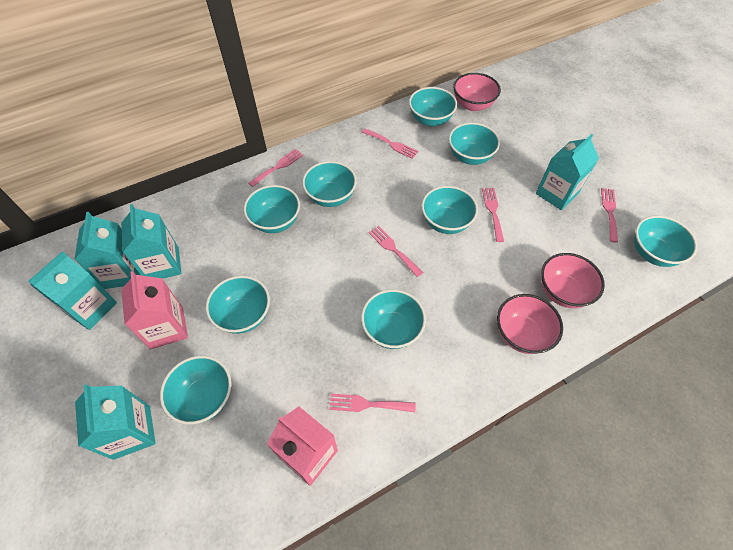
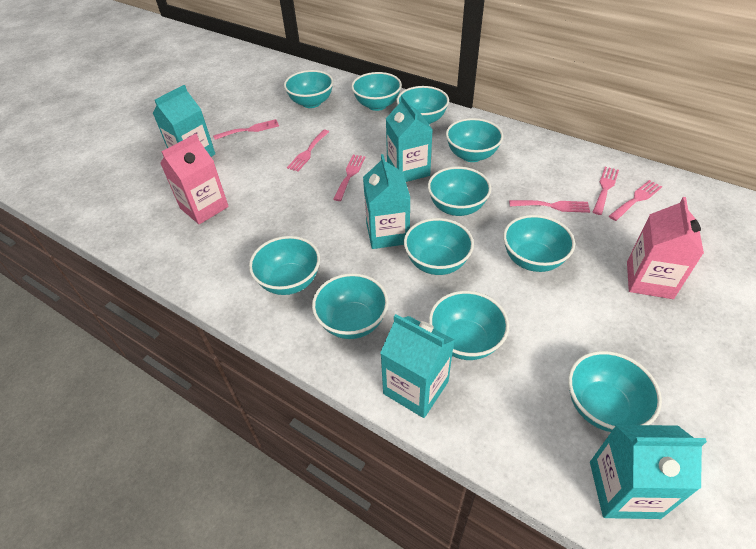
pink bowl: [453,73,501,111] [497,294,563,354] [541,253,605,308] = 3 -> none = 0
turquoise bowl: [160,356,232,425] [206,276,270,334] [244,185,300,233] [302,161,357,207] [361,289,426,349] [409,87,457,126] [421,186,478,234] [449,122,500,165] [634,216,697,267] = 9 -> [249,236,320,295] [284,70,333,108] [312,273,388,339] [351,72,402,111] [397,86,449,125] [404,218,474,275] [428,167,491,216] [429,291,509,360] [446,118,503,162] [503,215,575,272] [568,351,662,432] = 11

